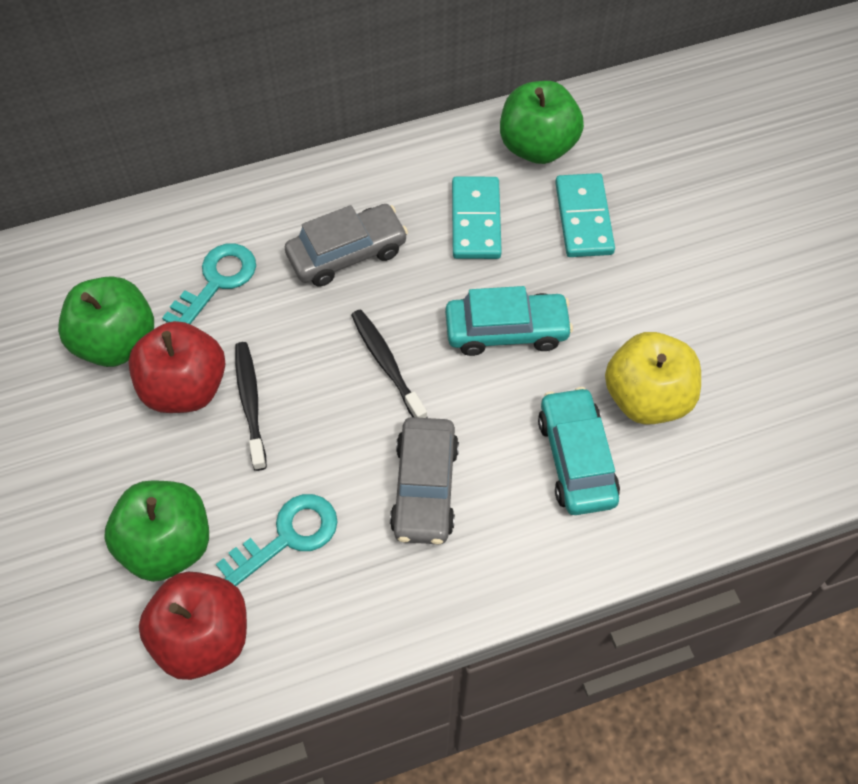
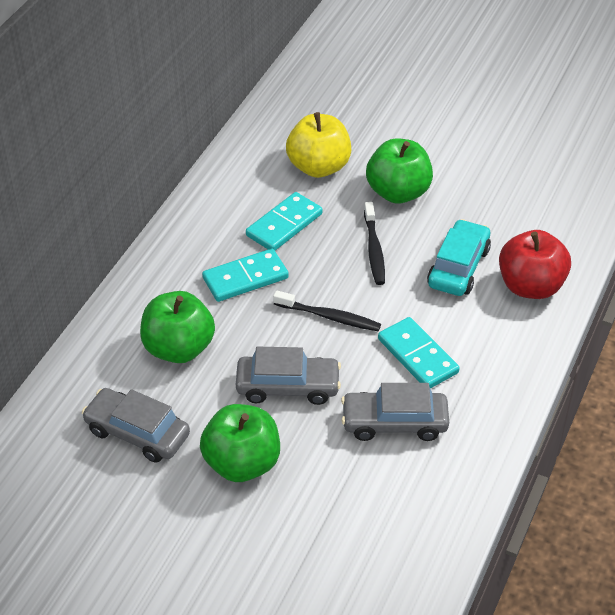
grey car: [285,204,408,286] [390,417,459,544] = 2 -> [82,388,190,463] [236,347,341,405] [341,383,449,441] = 3
red apple: [128,321,225,413] [139,572,247,680] = 2 -> [499,230,571,299] = 1
turquoise car: [445,286,573,356] [538,387,620,515] = 2 -> [427,219,491,296] = 1
turquoise domino: [452,177,502,259] [555,173,615,257] = 2 -> [202,249,289,302] [246,192,323,251] [378,317,460,389] = 3
turquoise key: [162,244,256,324] [216,494,337,586] = 2 -> none = 0

